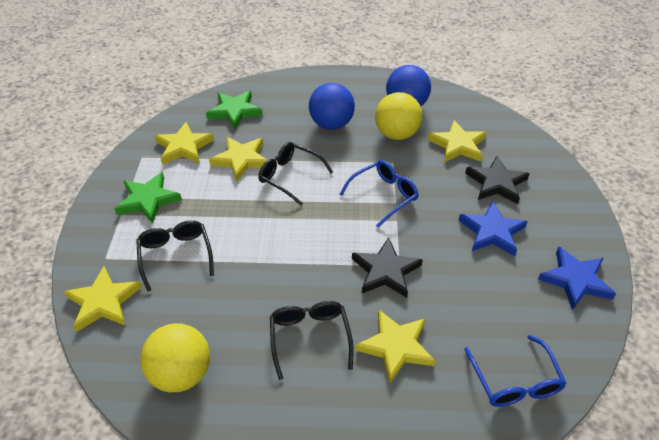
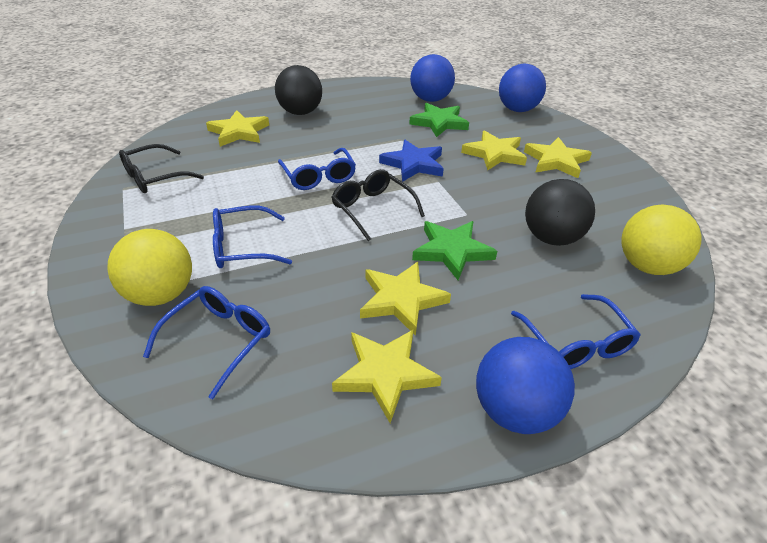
black ball: none = 0 -> [275,65,322,115] [525,179,595,246] = 2
black glasses: [136,220,214,292] [258,142,333,205] [270,301,354,380] = 3 -> [119,144,204,193] [331,169,425,241] = 2
black star: [352,237,423,298] [465,156,530,204] = 2 -> none = 0
blue ball: [309,83,355,130] [386,65,431,107] = 2 -> [410,54,455,102] [476,337,575,434] [499,64,546,112] = 3
blue glasses: [340,160,419,227] [464,335,566,407] = 2 -> [143,286,270,399] [213,206,292,268] [278,148,356,190] [511,294,640,369] = 4
blue star: [458,201,528,256] [538,247,616,310] = 2 -> [379,140,444,182] = 1

